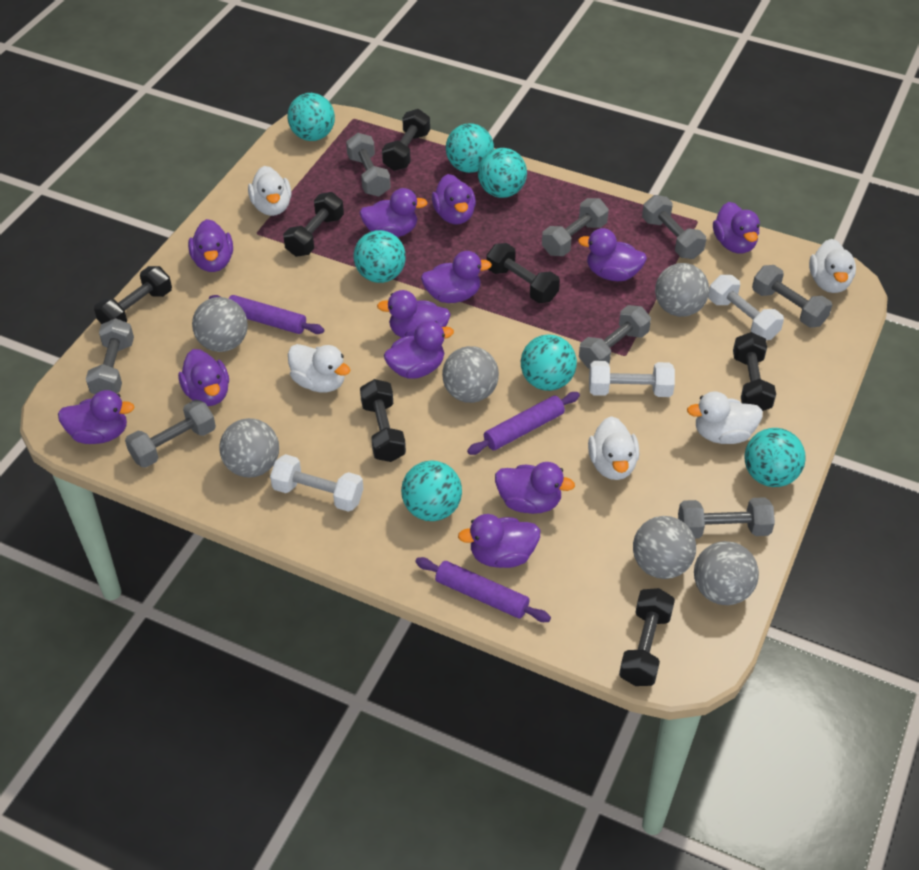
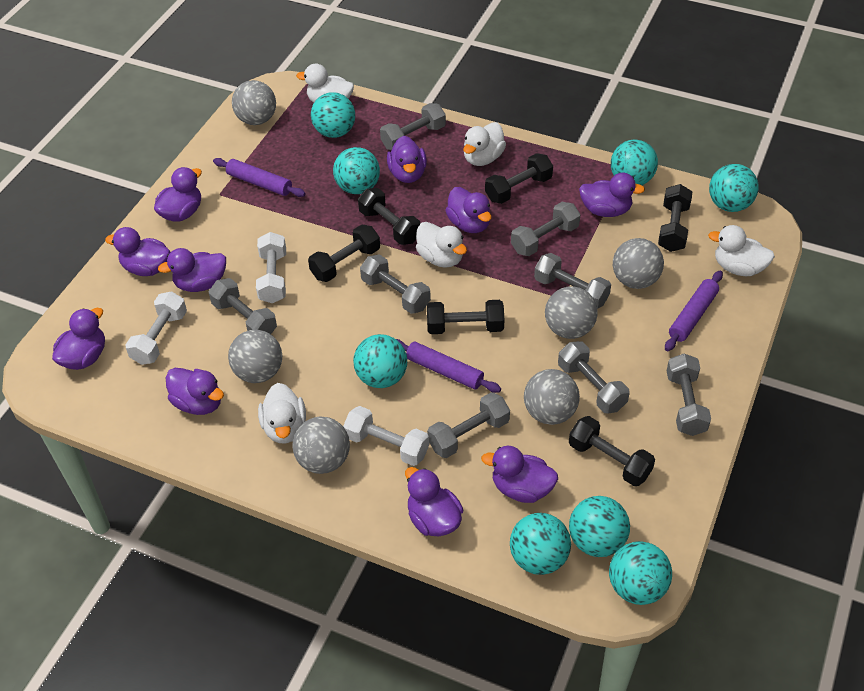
black dumbbell: [94,266,172,324] [283,192,344,257] [360,379,406,462] [382,109,430,171] [486,243,560,303] [619,588,675,686] [733,332,776,411] = 7 -> [308,225,380,282] [358,188,420,245] [427,300,504,334] [485,153,553,204] [569,416,655,486] [658,184,692,252] = 6
purple duck: [58,390,135,444] [178,349,229,406] [188,219,233,272] [359,188,428,237] [377,290,451,338] [384,321,454,379] [421,251,492,303] [432,174,476,224] [458,514,541,568] [495,462,575,514] [578,228,647,281] [713,202,760,254] = 12 -> [52,308,105,370] [105,227,171,276] [154,167,202,222] [158,248,226,292] [166,368,224,415] [387,136,427,183] [405,467,463,536] [445,187,492,233] [481,446,558,503] [579,173,645,217] = 10
turquoise ball: [287,93,335,141] [354,230,406,283] [401,460,462,521] [446,123,494,173] [478,148,527,198] [521,335,577,391] [744,428,806,487] = 7 -> [311,92,355,138] [333,147,380,194] [353,334,407,388] [510,513,571,575] [569,496,630,557] [609,541,672,605] [611,139,658,185] [709,164,759,212] = 8

